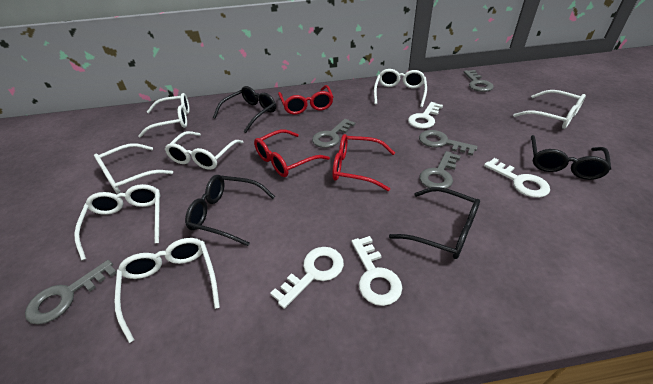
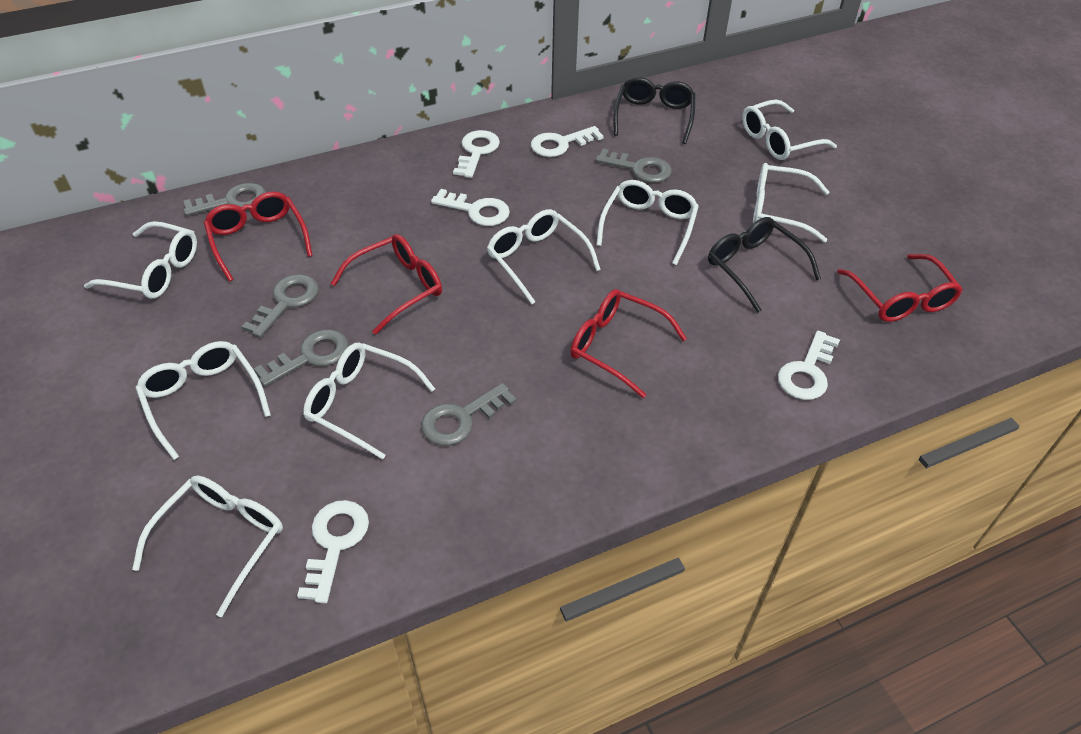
black glasses: [185,175,275,246] [213,86,276,133] [389,187,480,259] [531,135,611,180] = 4 -> [613,77,695,144] [708,217,821,313] = 2
red glasses: [254,129,330,177] [278,85,333,115] [332,134,395,191] = 3 -> [204,192,313,282] [331,234,442,335] [570,289,687,398] [837,254,963,322] = 4
white glasses: [74,184,160,261] [94,143,173,194] [114,238,220,343] [138,93,190,138] [165,131,243,170] [374,69,427,107] [513,90,586,129] = 7 -> [84,221,197,299] [132,476,283,617] [136,341,271,460] [303,343,435,460] [487,209,601,304] [596,180,699,265] [742,100,837,160] [753,163,829,242] = 8
white key: [270,247,344,309] [351,236,402,306] [408,102,443,129] [484,158,550,198] = 4 -> [297,500,369,603] [431,189,510,226] [453,130,500,178] [531,126,603,157] [778,331,840,400] = 5

